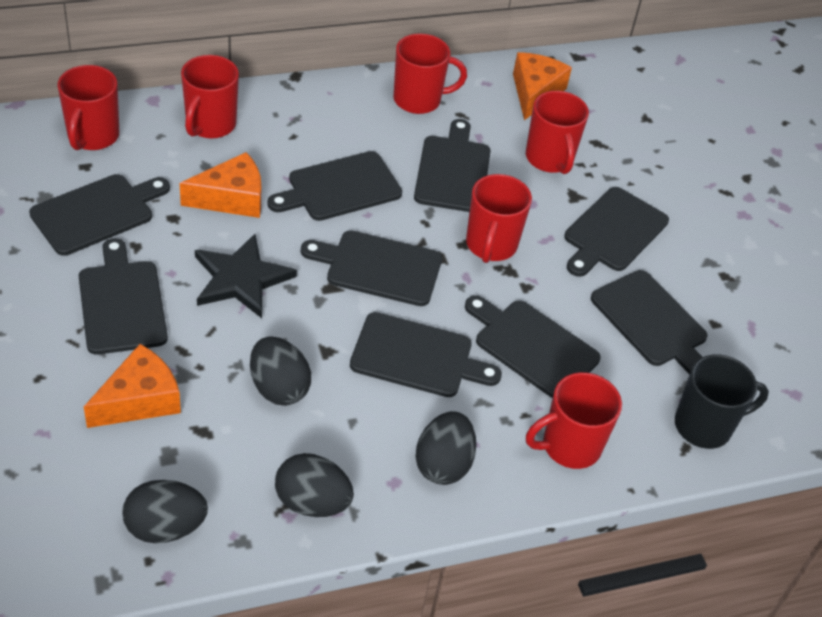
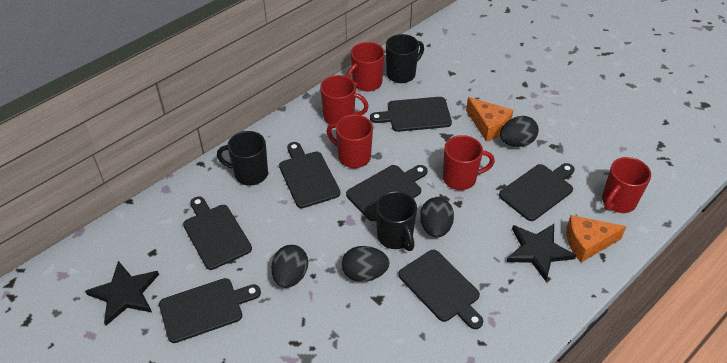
black cutting board: [29,174,170,256] [79,238,168,354] [267,151,402,221] [301,230,442,306] [350,312,502,397] [414,119,491,212] [465,295,601,398] [564,187,669,277] [591,270,708,375] = 9 -> [159,278,261,343] [183,196,252,270] [279,142,340,208] [346,165,428,221] [370,97,452,132] [399,250,483,329] [499,163,575,221] = 7
black mug: [675,354,769,449] = 1 -> [217,131,268,186] [376,191,417,251] [386,34,424,83] = 3
black star: [195,234,297,318] = 1 -> [85,261,159,326] [506,224,576,281] = 2
orange cheese: [84,344,181,428] [180,152,261,218] [513,52,572,120] = 3 -> [466,97,513,142] [566,215,627,262] = 2
red mug: [58,65,119,150] [181,55,239,138] [393,33,467,114] [466,174,532,263] [526,91,589,174] [526,372,622,469] = 6 -> [320,75,369,124] [327,115,373,168] [346,42,385,92] [443,135,495,190] [602,157,651,213] = 5

